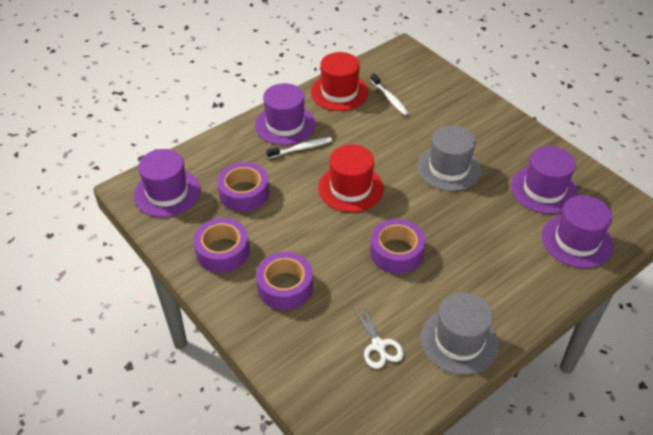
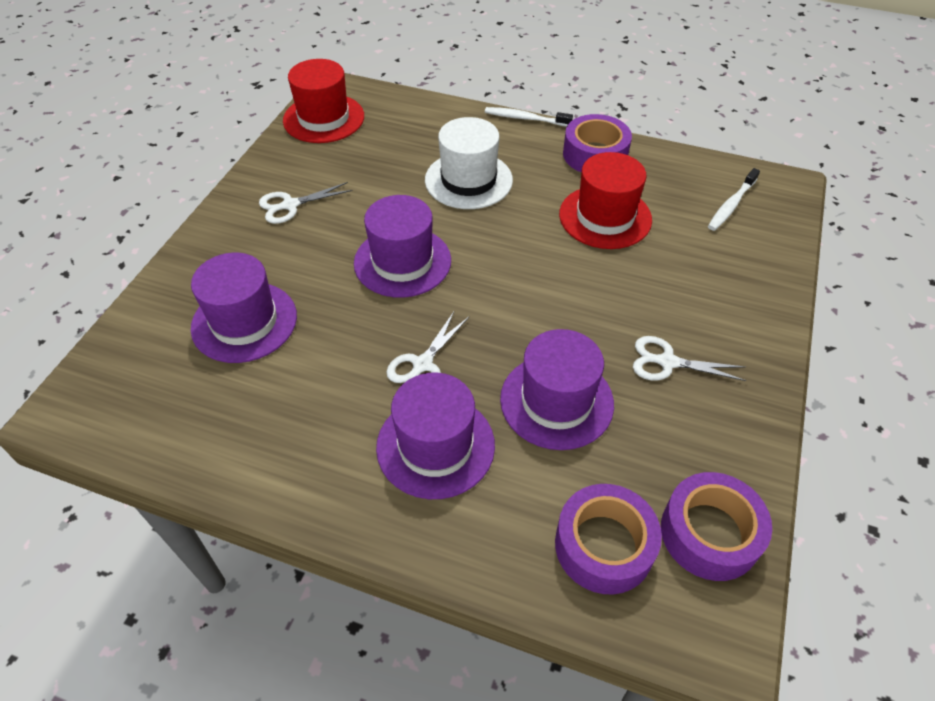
grey hat: [417,125,481,191] [420,292,499,375] = 2 -> none = 0
purple tape: [193,218,250,273] [217,162,269,212] [256,252,313,310] [370,219,426,274] = 4 -> [555,484,662,595] [563,114,632,172] [661,472,772,581] = 3
white hat: none = 0 -> [425,117,513,209] = 1
white scissors: [352,302,404,369] = 1 -> [259,182,353,224] [386,312,469,383] [633,336,747,381] = 3

